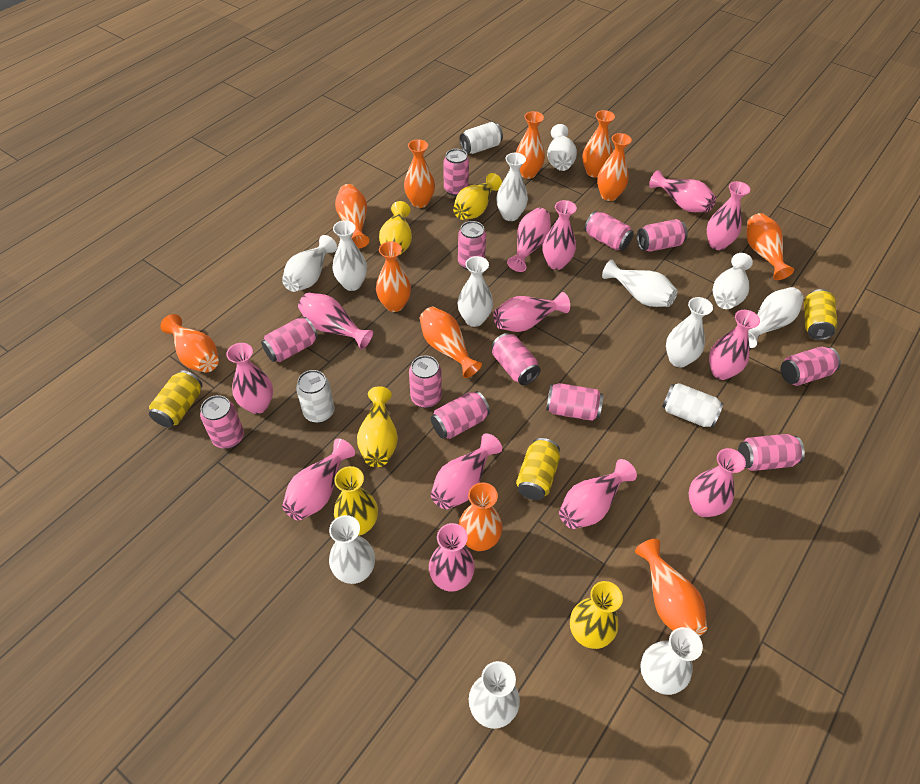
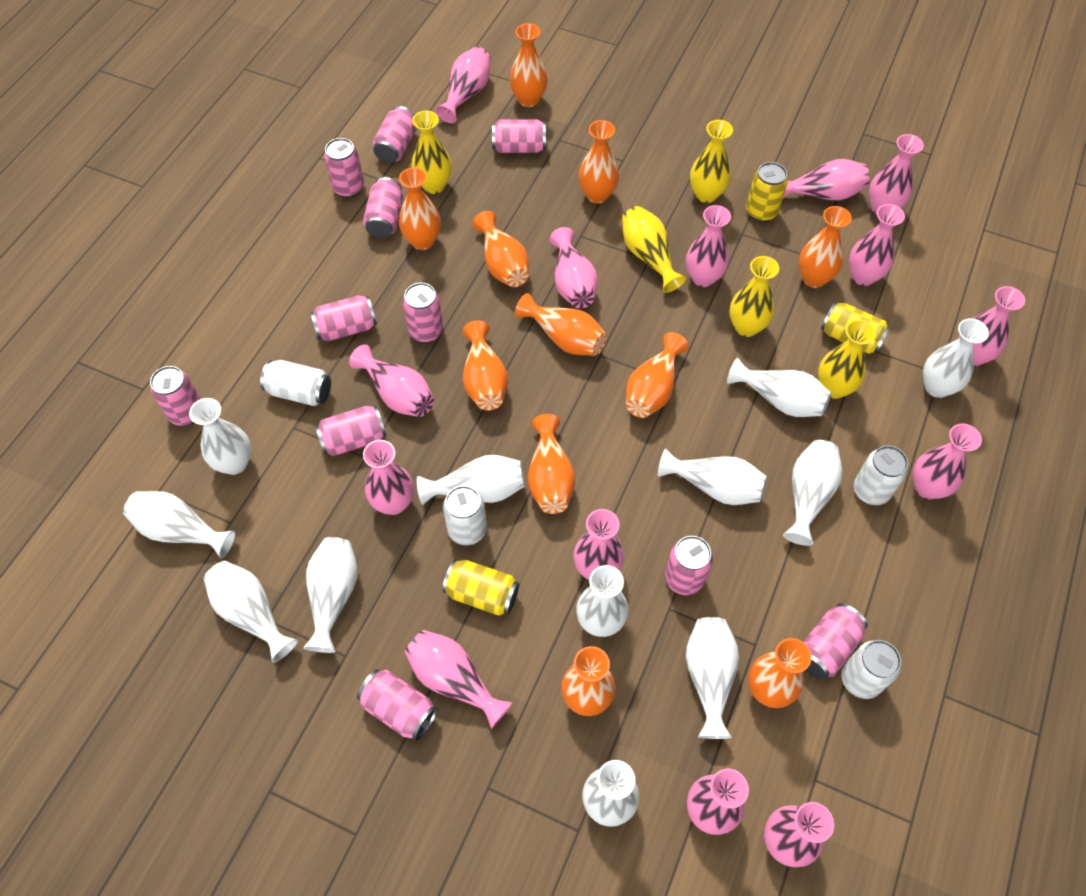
pink can: [200,395,244,449] [261,317,318,362] [409,355,442,408] [431,391,490,439] [444,149,469,196] [458,221,486,270] [492,333,541,385] [546,383,603,421] [584,211,634,251] [637,219,688,252] [738,434,805,471] [781,347,841,386] = 12 -> [150,366,201,426] [310,296,377,342] [315,406,387,456] [324,138,364,198] [357,669,438,741] [363,177,403,238] [372,106,416,163] [403,283,443,343] [492,119,546,153] [665,536,713,595] [804,603,868,680] = 11
pink vase: [226,343,273,414] [282,438,355,521] [298,292,373,350] [429,523,475,592] [431,433,502,510] [494,292,570,332] [507,208,551,272] [543,200,577,270] [559,459,637,529] [649,170,716,212] [689,448,746,517] [707,181,750,250] [709,310,760,380] = 13 -> [349,345,434,417] [363,440,414,515] [405,630,513,729] [435,47,490,123] [550,227,598,308] [574,509,624,580] [686,205,731,287] [687,769,749,835] [764,802,834,867] [783,159,869,200] [849,204,905,286] [869,134,924,215] [913,423,982,499] [958,286,1025,366] = 14
white can: [296,370,334,423] [460,122,503,154] [662,383,724,428] = 3 -> [260,360,331,406] [443,486,487,545] [841,640,901,699] [854,446,908,505] = 4

